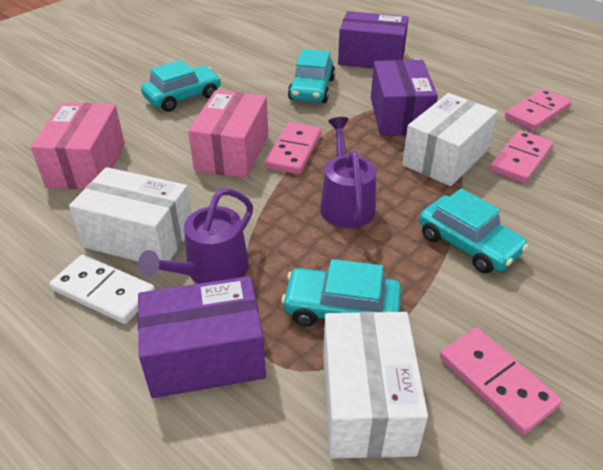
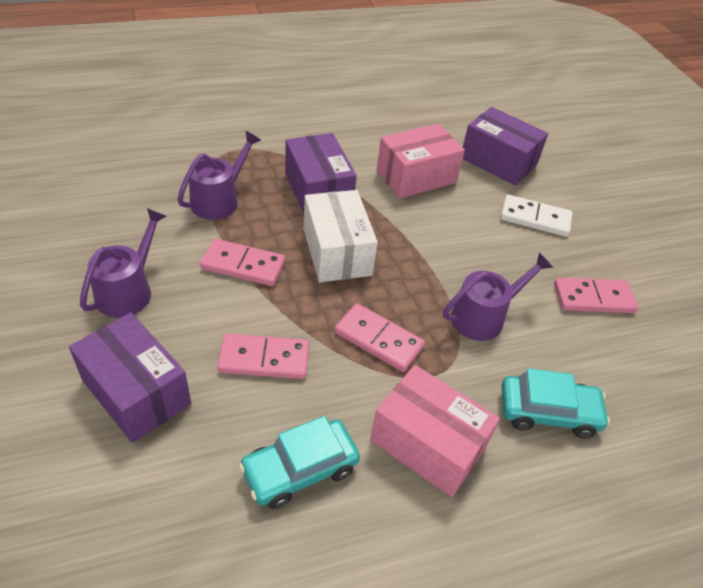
purple watering can: [138,188,253,284] [320,117,376,228] = 2 -> [80,208,166,318] [177,131,261,220] [443,253,553,341] = 3
turquoise car: [141,60,221,112] [281,259,401,326] [288,49,335,103] [419,189,528,273] = 4 -> [239,416,360,509] [501,368,610,438] = 2
white box: [69,167,192,262] [323,312,428,459] [402,93,498,186] = 3 -> [304,190,378,282] = 1

